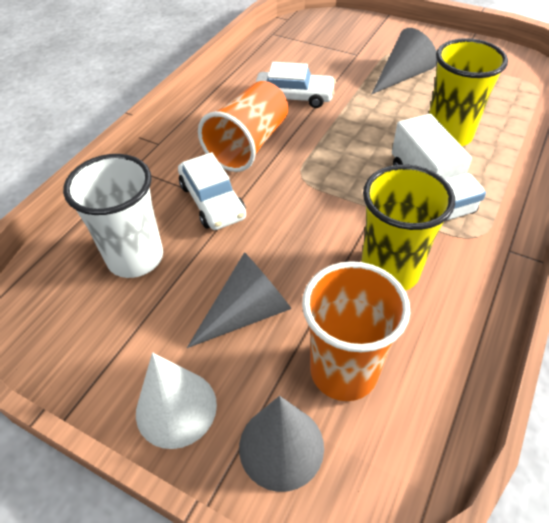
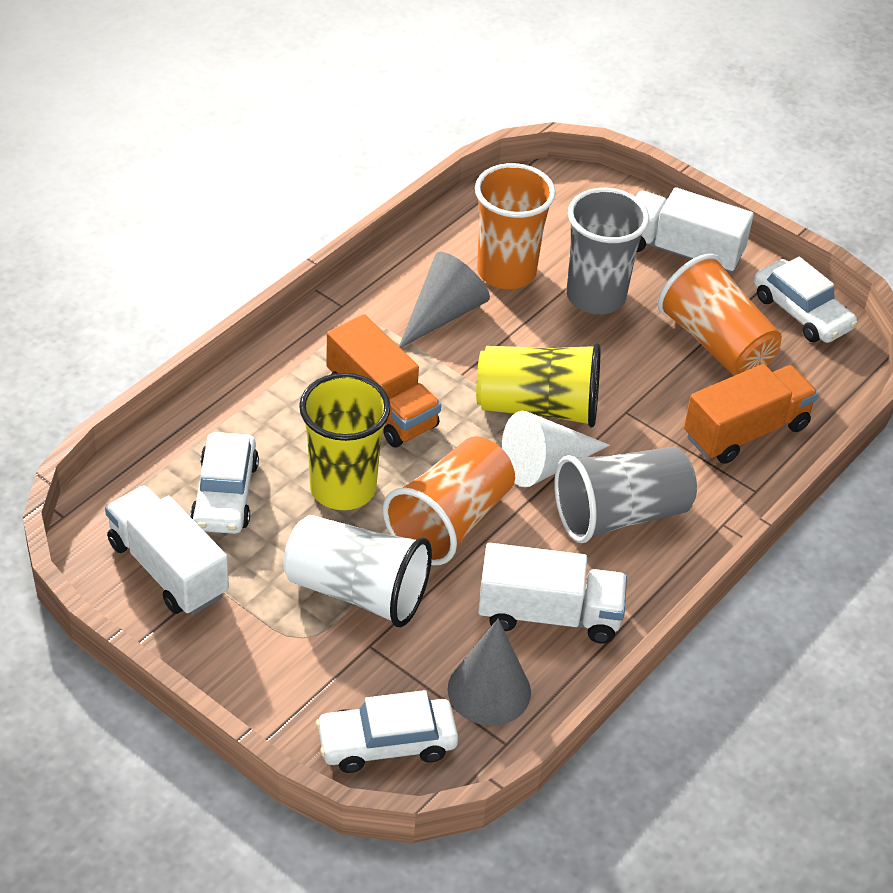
grey cone: [187,252,291,348] [239,396,324,492] [371,28,438,95] = 3 -> [399,252,490,348] [448,619,531,726] = 2
grey cup: none = 0 -> [554,447,697,543] [566,188,649,314] = 2
orange cup: [198,81,288,172] [302,261,410,401] = 2 -> [383,436,515,565] [475,163,556,289] [658,254,782,376] = 3
orange truck: none = 0 -> [326,314,441,448] [684,364,818,464] = 2
white car: [178,152,246,230] [255,62,336,108] = 2 -> [190,432,259,534] [316,690,458,773] [754,257,857,343] = 3
white truck: [392,114,486,221] = 1 -> [105,485,229,615] [478,543,627,643] [635,187,754,273] = 3

